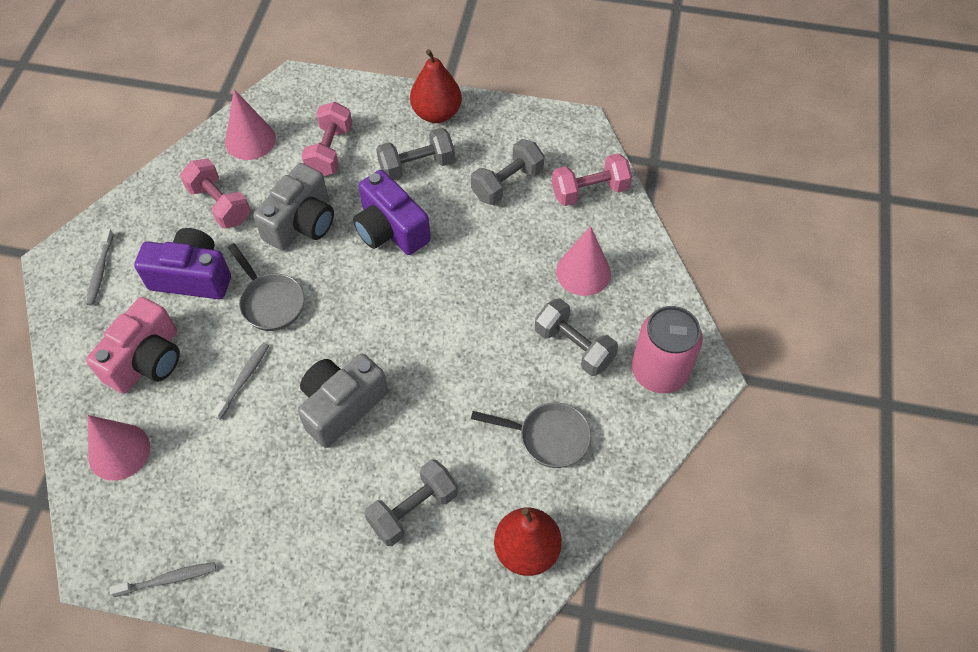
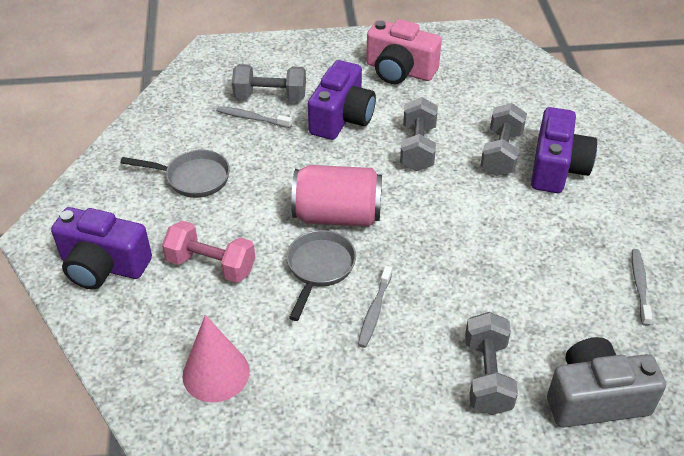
grey camera: [253,163,334,251] [298,354,388,448] = 2 -> [547,337,666,428] = 1
pink cone: [88,415,150,481] [225,89,276,160] [556,226,611,296] = 3 -> [183,315,250,402] = 1
pink dumbbell: [180,159,251,229] [302,102,352,176] [552,153,632,206] = 3 -> [162,221,255,283] = 1
purple camera: [134,228,231,299] [353,170,430,255] = 2 -> [51,207,152,289] [308,60,376,140] [531,107,597,193] = 3
red pear: [410,49,462,123] [494,508,562,576] = 2 -> none = 0

